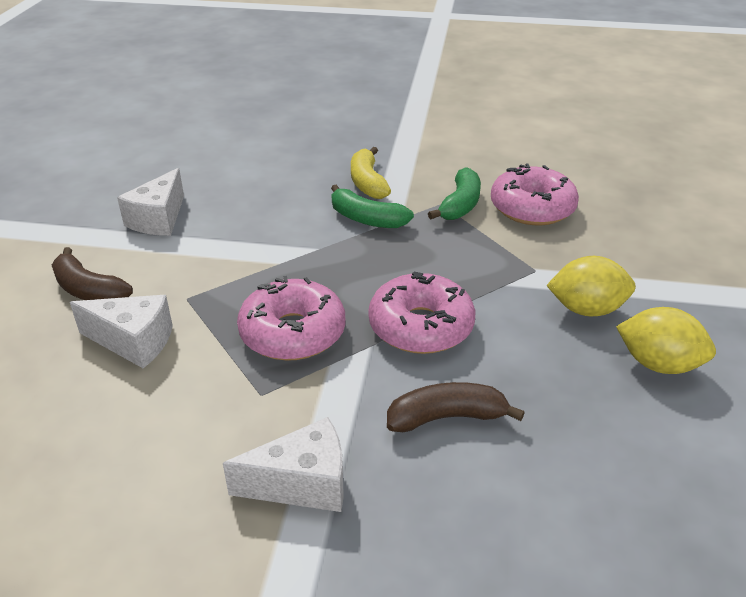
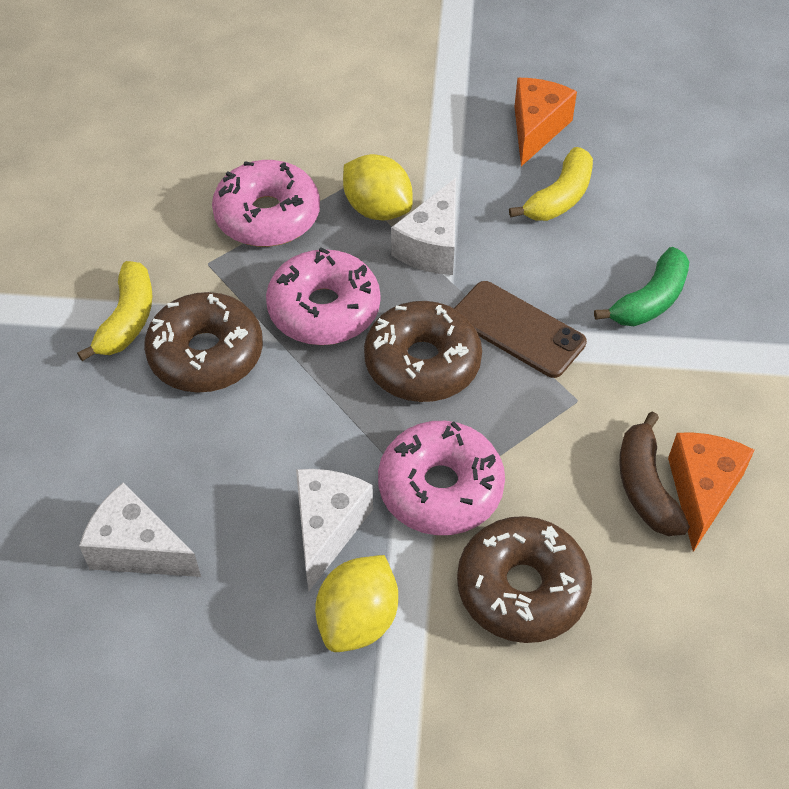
brown banana: [52,247,133,300] [387,382,525,432] = 2 -> [619,412,690,536] = 1
brown donut: none = 0 -> [144,292,263,393] [364,301,482,402] [457,516,592,643] = 3
brown phone: none = 0 -> [454,281,587,378] = 1
green banana: [331,185,414,228] [428,167,481,220] = 2 -> [594,247,689,326] = 1
orange cheese: none = 0 -> [514,78,577,166] [668,432,755,552] = 2
yellow banana: [351,147,391,199] = 1 -> [77,261,153,361] [509,147,593,221] = 2

